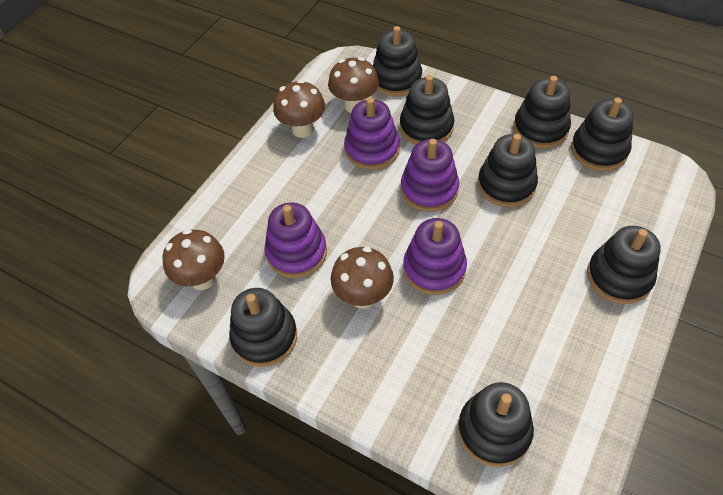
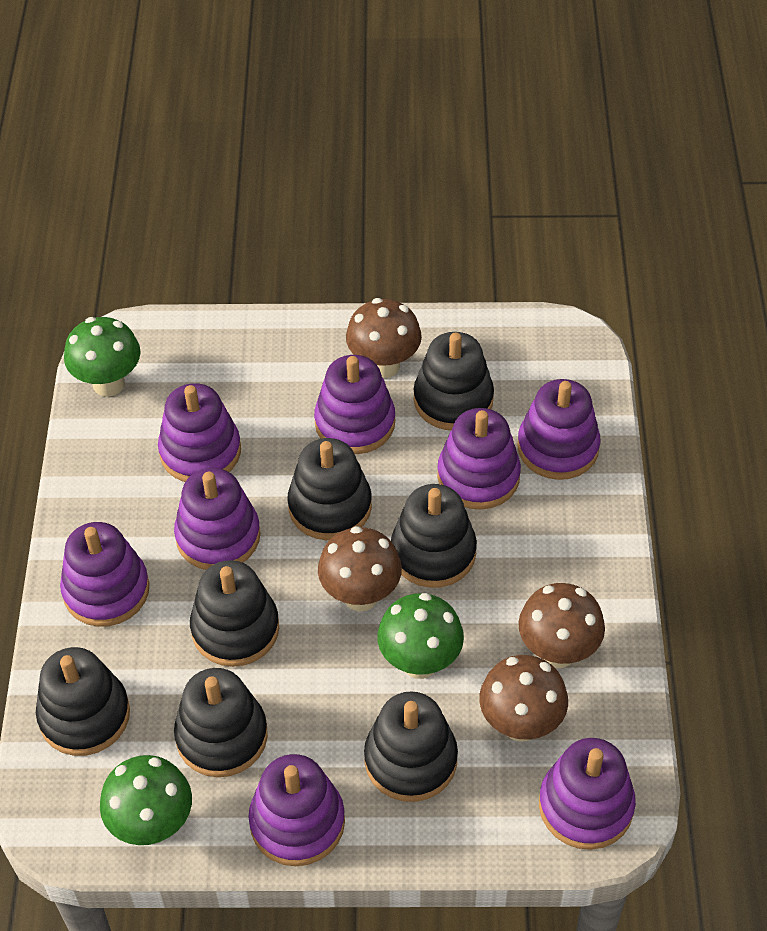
black stacking toy: [229,288,297,367] [373,26,422,96] [400,75,454,145] [458,382,534,467] [478,134,538,207] [514,76,571,148] [571,98,633,171] [587,226,661,304] = 8 -> [36,647,130,756] [174,668,268,777] [190,560,279,667] [287,438,372,540] [364,691,458,802] [391,484,477,588] [414,332,494,430] = 7
green mushroom: none = 0 -> [64,317,141,397] [100,755,192,845] [377,593,464,679] = 3
purple stacking toy: [265,203,327,278] [344,98,400,170] [401,139,459,212] [403,218,467,295] = 4 -> [60,522,150,627] [158,383,241,482] [174,468,261,570] [248,754,345,866] [314,355,395,454] [437,408,521,510] [517,379,600,480] [539,738,636,850] = 8

